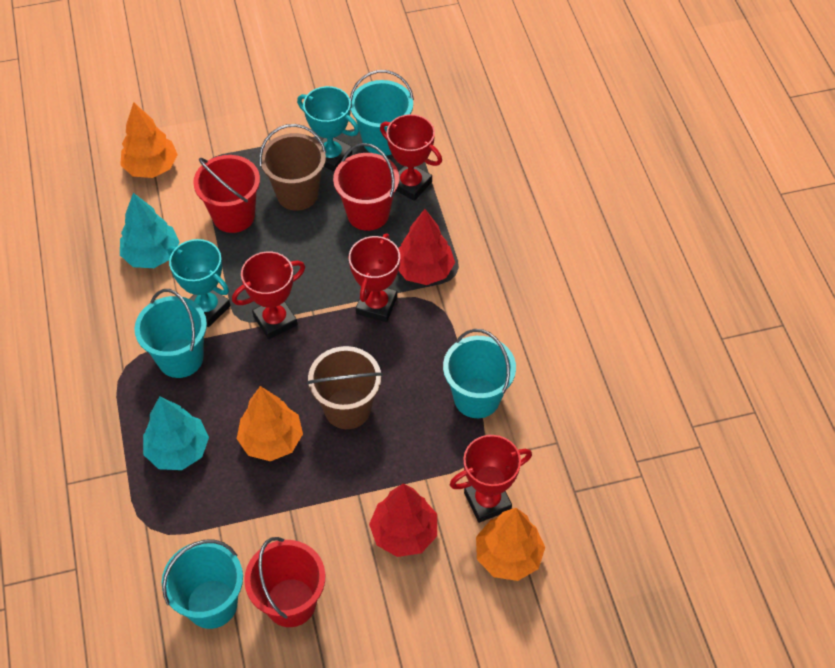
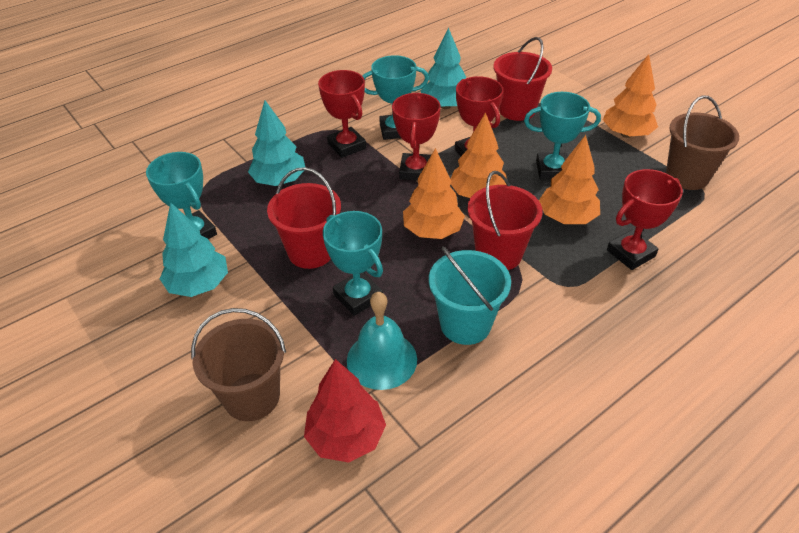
orange tree: [120,102,178,178] [237,386,303,461] [476,508,545,581] = 3 -> [403,148,465,239] [451,112,507,198] [539,135,600,224] [603,54,658,138] = 4
red tree: [369,483,437,557] [398,209,455,285] = 2 -> [304,359,386,463] = 1
turquoise bell: none = 0 -> [347,292,417,390] = 1
turquoise bucket: [135,289,207,378] [162,540,243,629] [350,70,414,156] [443,329,516,418] = 4 -> [429,247,511,345] = 1
turquoise tree: [120,193,179,268] [143,396,209,470] = 2 -> [160,202,228,297] [248,100,305,186] [421,28,466,109] = 3
turquoise trophy: [167,239,230,327] [297,86,359,172] = 2 -> [146,152,217,239] [323,211,383,316] [363,55,429,140] [524,92,601,180] = 4

